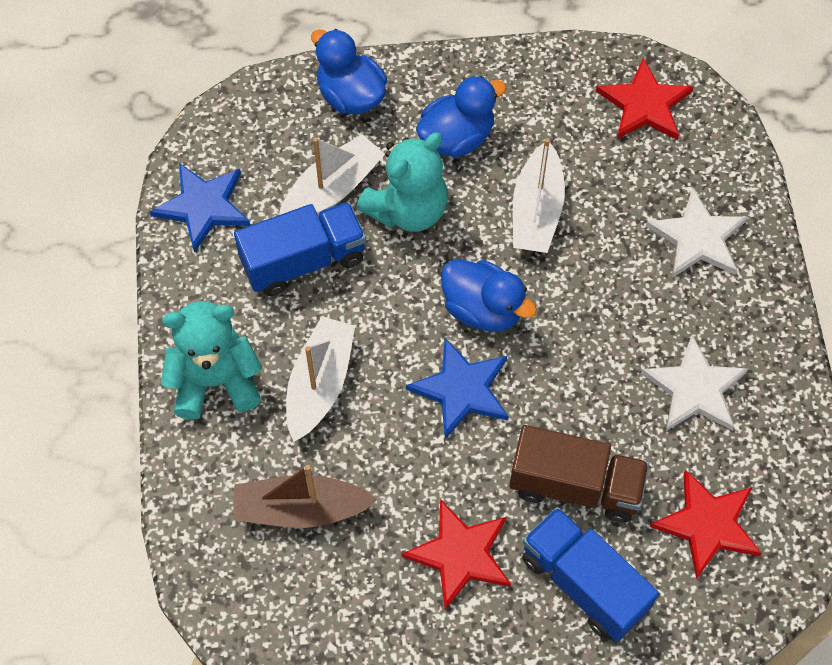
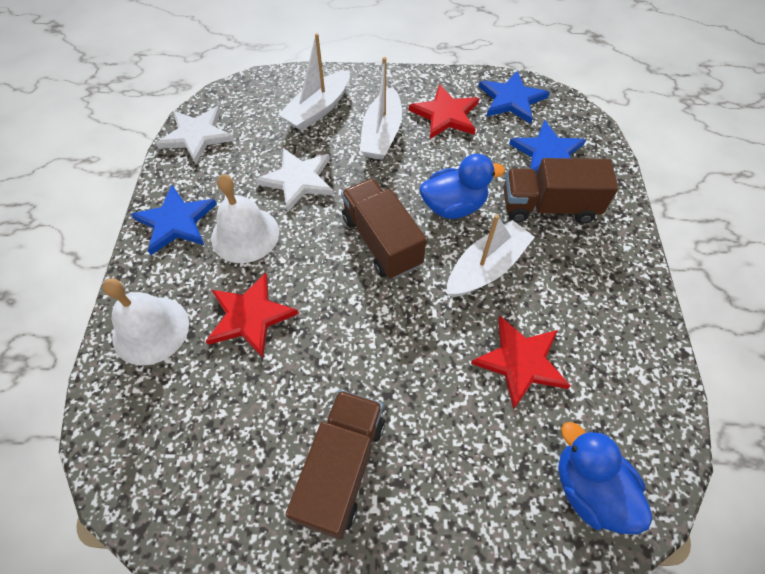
blue duck: [311,29,387,114] [416,76,506,158] [441,260,537,332] = 3 -> [420,154,505,219] [558,422,652,534] = 2
blue star: [150,163,250,253] [406,338,509,439] = 2 -> [131,185,217,255] [479,71,550,124] [509,120,586,174] = 3
blue truck: [234,202,366,296] [522,507,659,642] = 2 -> none = 0
brown boat: [233,465,377,528] = 1 -> none = 0
brown truck: [509,425,649,523] = 1 -> [285,390,385,539] [341,178,427,279] [503,158,619,224] = 3
turquoise teddy bear: [161,301,262,419] [356,132,448,232] = 2 -> none = 0
white bell: none = 0 -> [103,278,189,365] [211,174,279,263] = 2

